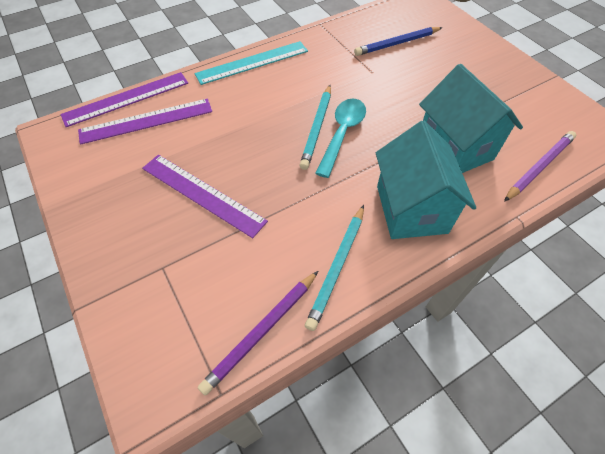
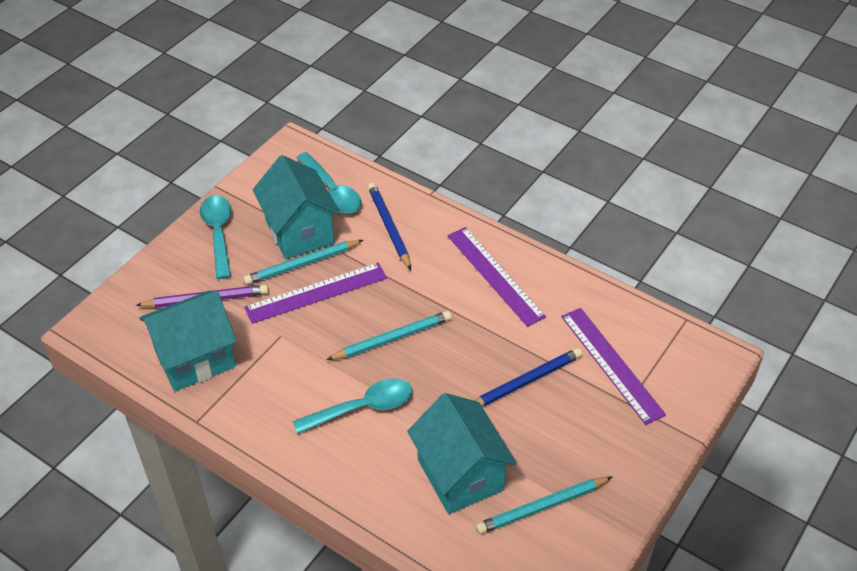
blue pencil: [354,27,443,56] = 1 -> [368,183,411,270] [475,348,582,406] = 2
purple pencil: [198,271,318,395] [504,131,576,202] = 2 -> [136,285,268,308] = 1
turquoise house: [376,121,476,239] [419,64,523,173] = 2 -> [139,291,237,391] [253,155,340,259] [407,393,517,514] = 3
turquoise pencil: [300,85,331,170] [305,205,364,331] = 2 -> [243,240,363,285] [326,311,452,360] [475,477,612,534] = 3
turquoise ruler: [195,41,308,85] = 1 -> none = 0
turquoise spoon: [315,98,366,178] = 1 -> [200,195,231,279] [292,379,412,434] [296,152,361,213] = 3

